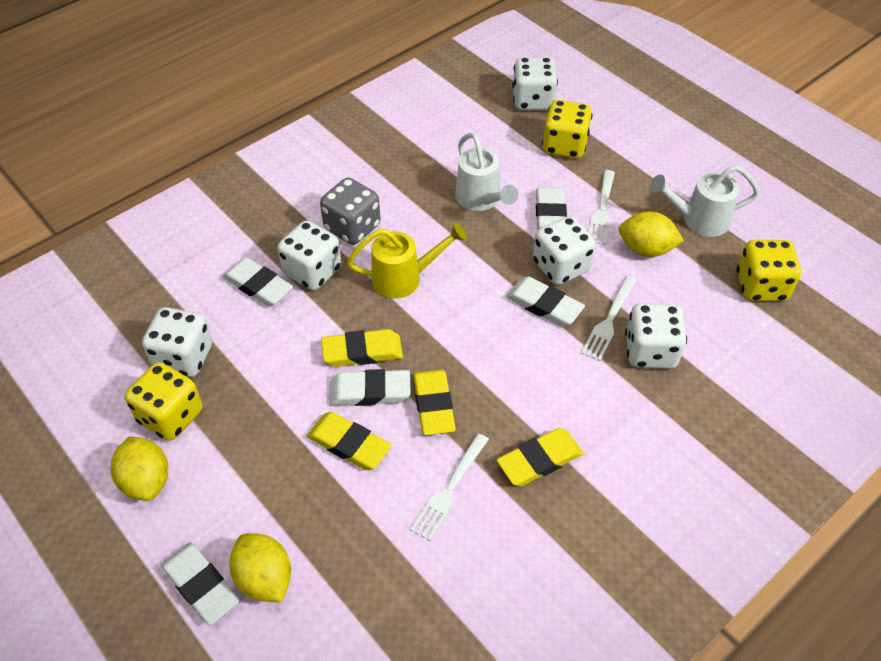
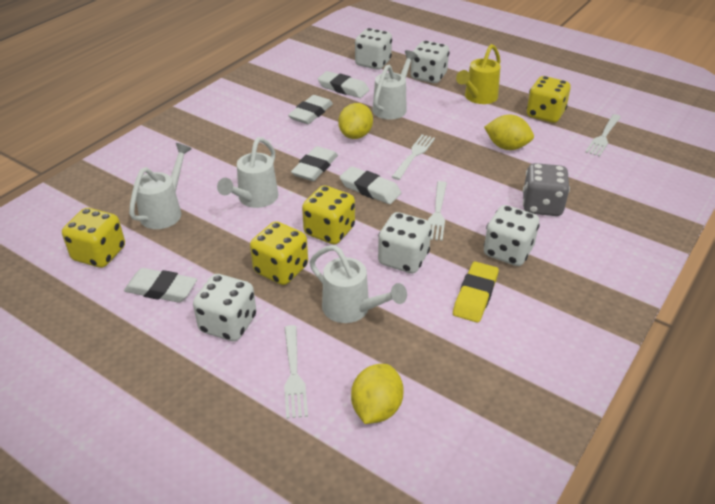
white fork: [410,433,489,541] [581,276,637,361] [589,170,615,245] = 3 -> [284,325,308,419] [392,135,435,180] [428,181,447,241] [585,114,621,157] = 4
white watering can: [455,133,518,211] [649,165,760,237] = 2 -> [129,143,192,229] [217,137,278,208] [309,245,407,323] [372,50,418,120] = 4
yellow dice: [125,362,203,441] [542,100,593,159] [737,240,801,301] = 3 -> [62,208,125,268] [250,221,308,285] [302,185,355,244] [526,76,571,123] = 4
yellow eraser: [307,412,392,470] [321,329,403,367] [413,369,456,435] [497,428,584,486] = 4 -> [453,261,499,323] = 1

